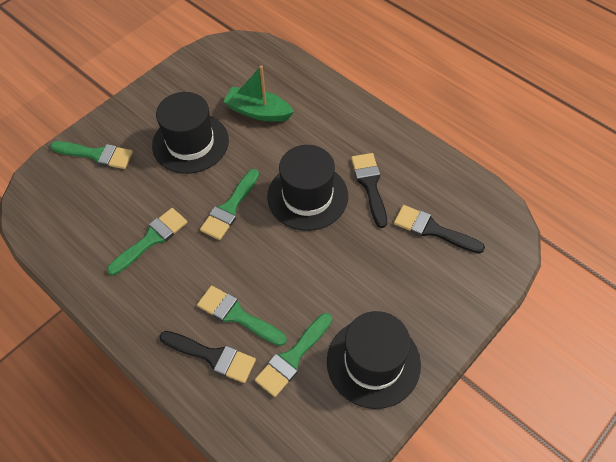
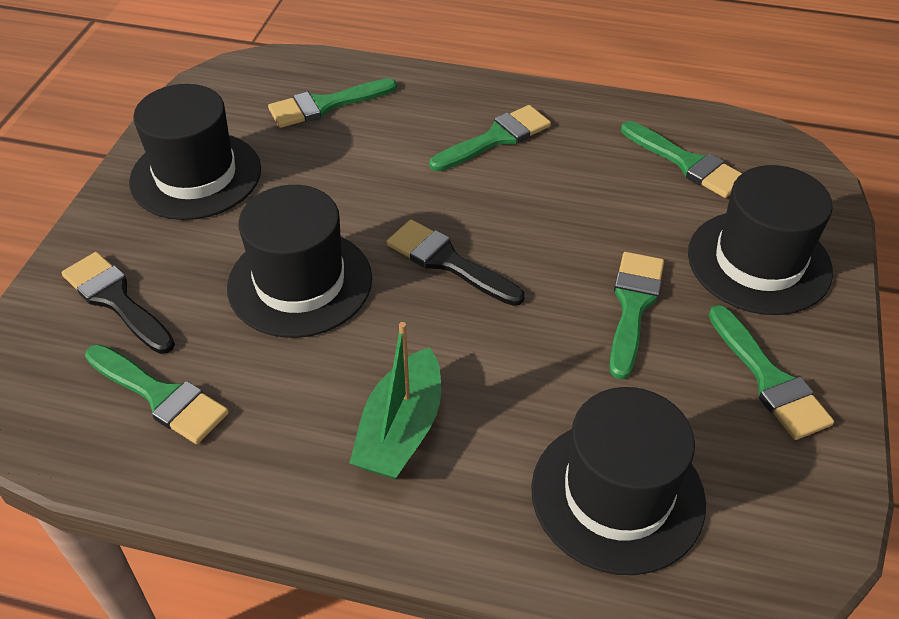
black brush: [159,331,256,383] [351,153,387,228] [394,205,485,254] = 3 -> [62,252,175,354] [386,220,525,306] = 2
black hat: [152,92,229,174] [267,145,348,231] [327,311,421,409] = 3 -> [129,84,261,220] [227,185,372,338] [531,387,706,575] [688,165,833,315] = 4
green brush: [50,141,133,169] [107,208,188,275] [197,285,287,346] [200,169,259,240] [255,313,332,397] = 5 -> [85,344,229,444] [268,78,397,128] [429,105,551,171] [609,252,664,379] [621,121,742,198] [709,305,834,440] = 6

